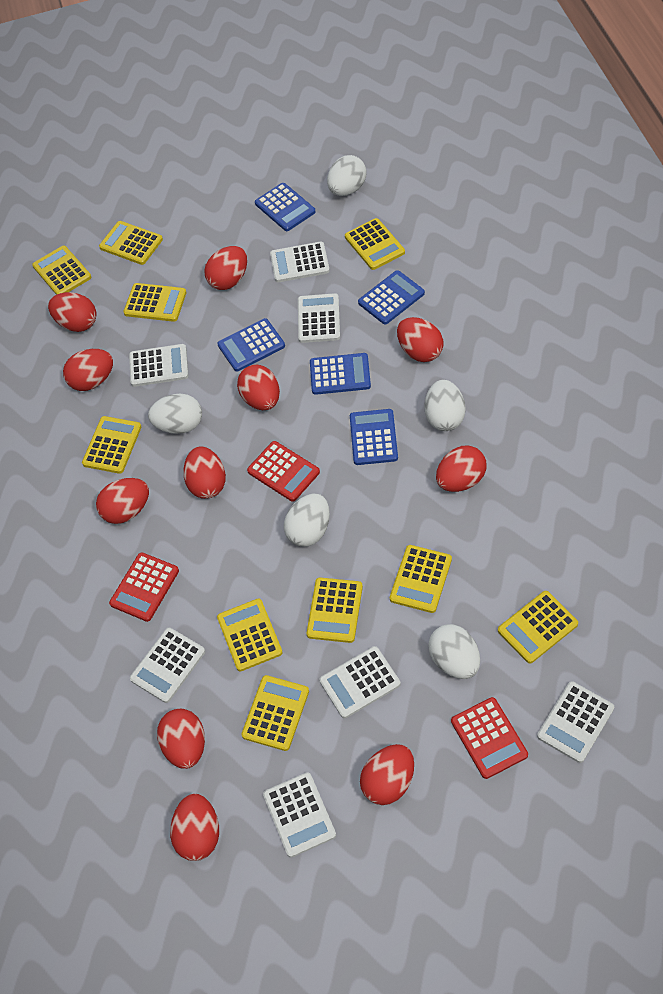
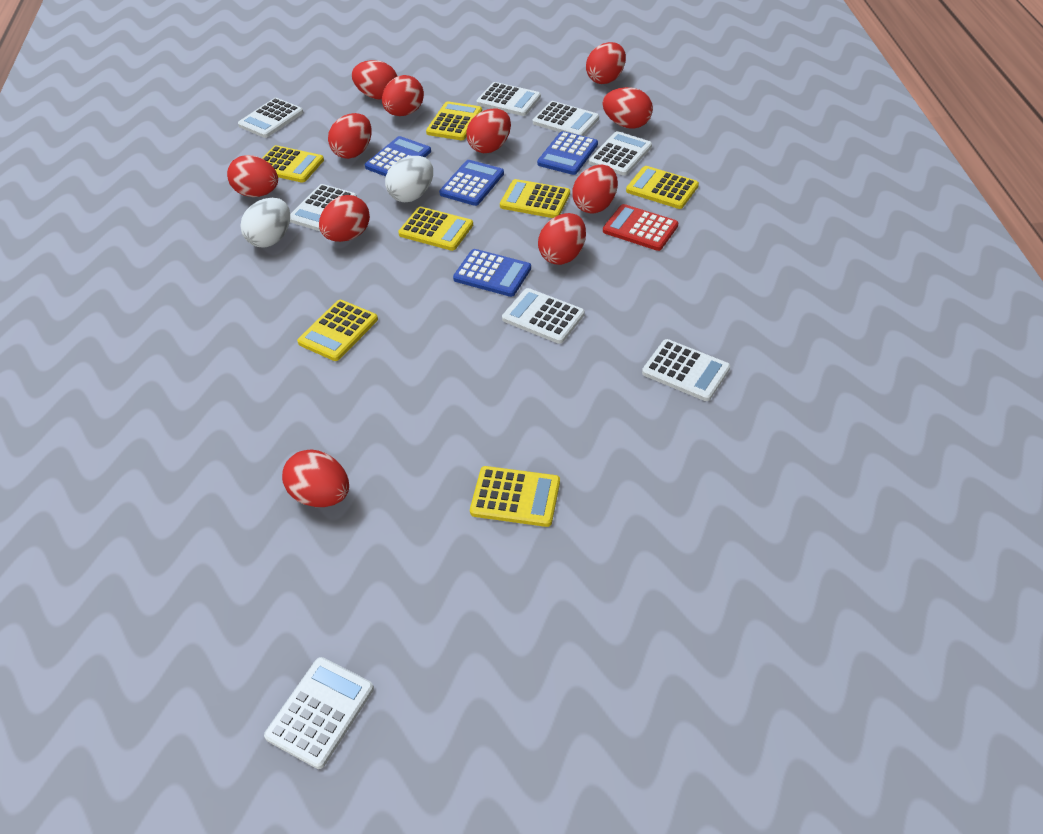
blue calculator: [217,318,285,372] [255,183,316,231] [310,353,371,395] [350,409,398,465] [358,270,425,324] = 5 -> [365,136,431,177] [439,160,504,206] [453,249,531,297] [537,131,598,175] = 4
red calculator: [109,552,179,622] [247,441,320,502] [451,697,528,779] = 3 -> [603,204,678,251] = 1
white calculator: [129,344,189,387] [130,628,205,703] [263,772,336,858] [270,242,330,282] [298,293,340,343] [320,646,401,718] [537,681,614,763] = 7 -> [238,98,303,138] [264,657,374,769] [290,184,357,231] [476,82,541,116] [502,288,585,344] [533,101,599,136] [589,131,652,176] [642,339,730,401] = 8
white egg: [148,394,202,434] [284,494,330,547] [327,155,366,196] [424,380,466,431] [428,624,480,679] = 5 -> [240,198,290,248] [385,156,433,202] = 2
yellow calculator: [32,246,91,295] [82,416,141,474] [99,221,163,265] [123,283,186,322] [217,599,283,672] [241,675,309,751] [307,577,363,643] [345,218,405,270] [390,545,452,613] [498,591,578,664] = 10 -> [262,145,324,183] [297,300,378,361] [398,207,473,251] [426,101,482,140] [470,466,560,527] [500,179,570,218] [626,166,699,209] = 7

